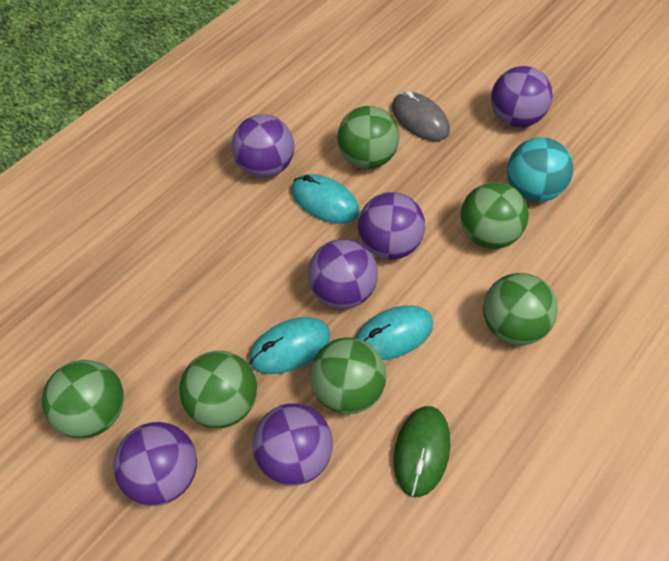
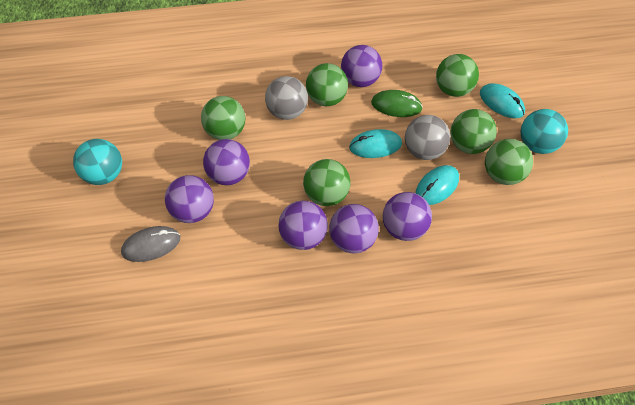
grey ball: none = 0 -> [265,76,308,120] [405,115,450,160] = 2
turquoise ball: [507,137,573,202] = 1 -> [73,139,122,185] [520,109,568,154] = 2

